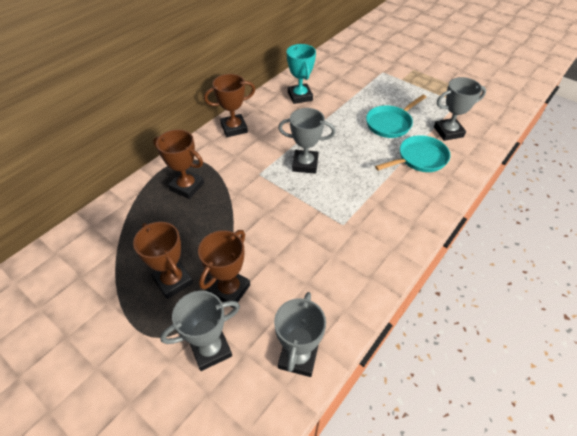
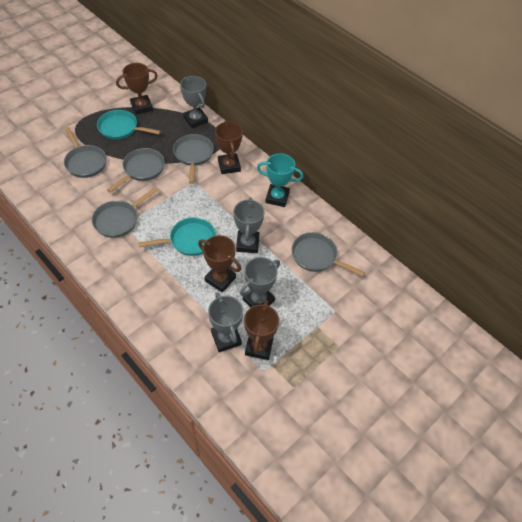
grey pan: none = 0 -> [64,127,107,178] [92,187,158,238] [107,148,165,193] [173,134,214,184] [292,232,365,276] = 5

